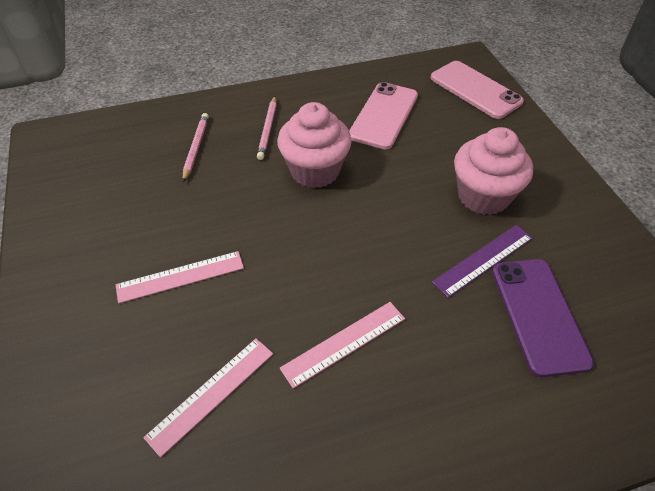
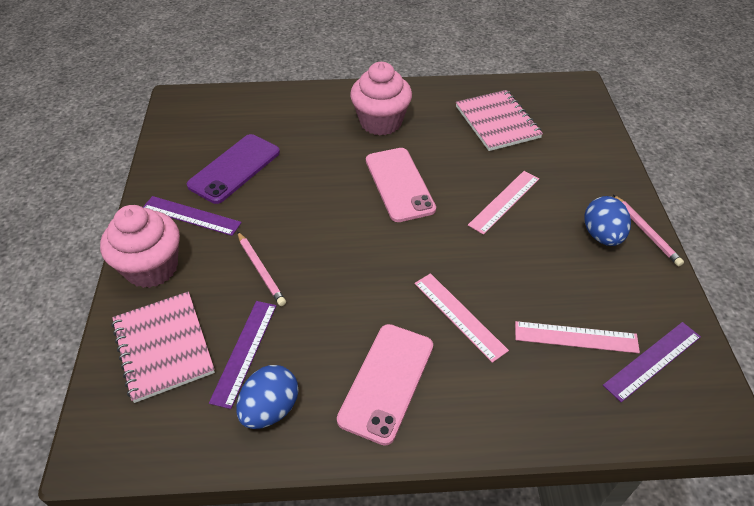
blue egg: none = 0 -> [236,365,298,429] [584,196,631,246] = 2
pink notebook: none = 0 -> [112,292,215,403] [456,90,543,151] = 2
purple ruler: [432,225,532,297] = 1 -> [143,196,242,236] [209,301,276,409] [603,322,701,402] = 3

